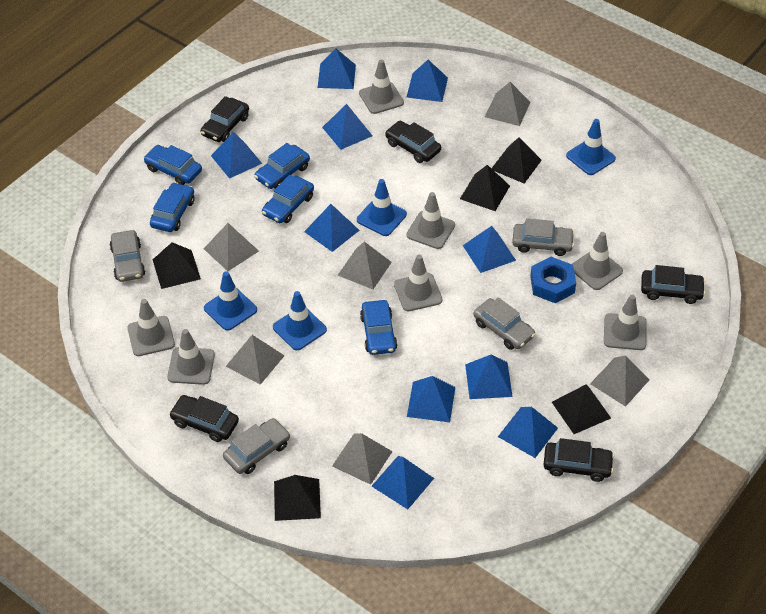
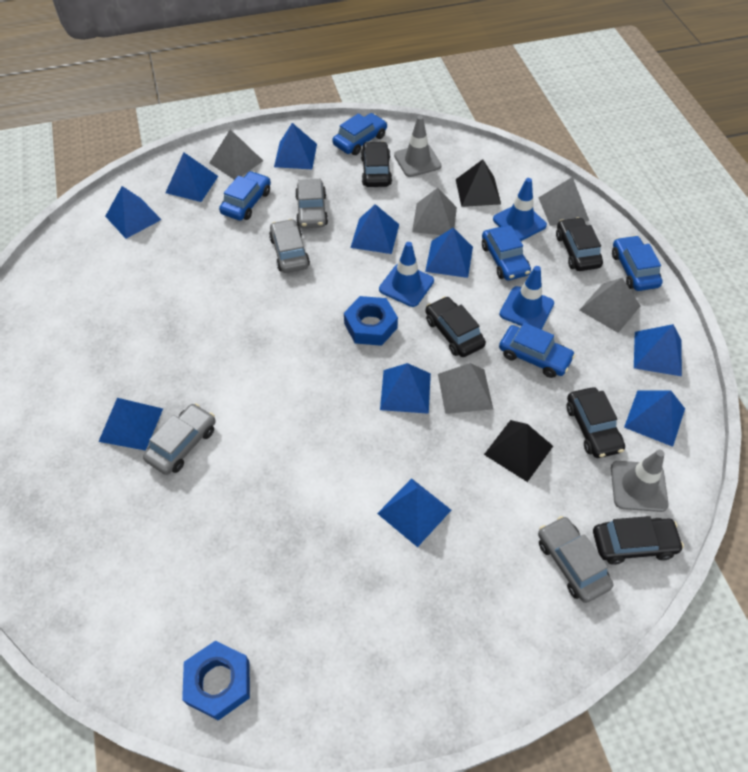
black pyramid: [153,242,201,289] [274,475,321,521] [460,165,510,211] [491,137,542,184] [552,384,611,434] = 5 -> [456,159,501,207] [484,420,553,482] = 2
blue nut: [530,257,576,303] = 1 -> [182,641,250,721] [344,296,398,346] = 2
blue traffic cone: [204,271,257,331] [273,291,327,350] [357,179,407,236] [566,119,616,175] = 4 -> [379,242,434,307] [493,178,547,241] [499,266,554,329] = 3
grey pyramid: [204,223,259,271] [226,335,285,385] [332,433,393,485] [338,242,392,289] [485,82,530,126] [590,356,650,407] = 6 -> [209,129,263,180] [412,188,457,235] [438,363,493,414] [538,177,589,226] [579,278,640,333] = 5
grey traffic cone: [127,299,175,356] [167,329,215,385] [359,59,404,114] [394,255,443,311] [406,192,455,249] [572,232,623,290] [604,295,647,350] = 7 -> [394,116,441,177] [611,450,669,512] = 2

